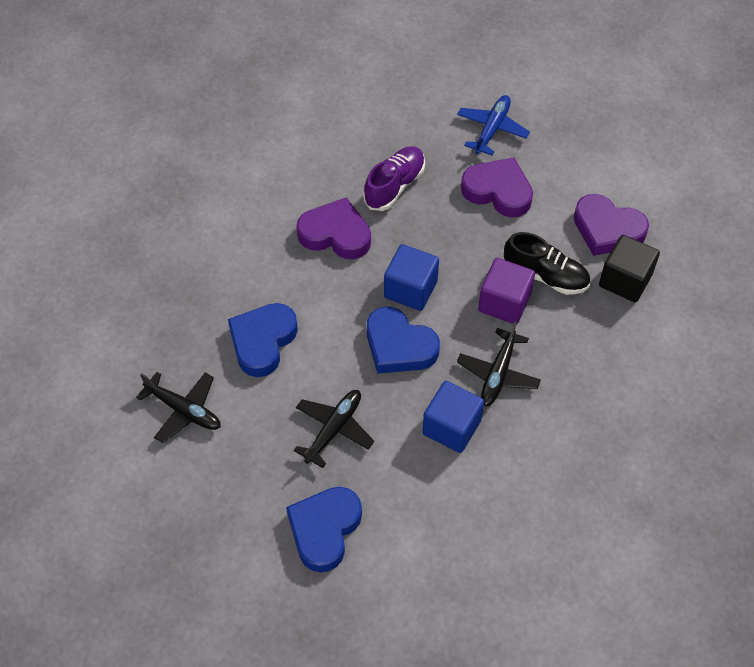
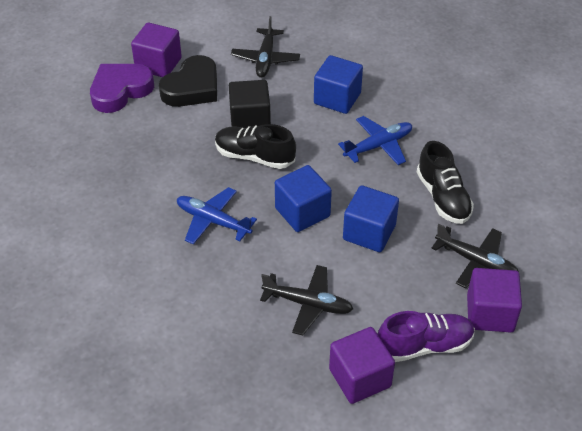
black heart: none = 0 -> [159,55,217,107] = 1
black shoe: [504,232,590,295] = 1 -> [215,124,296,169] [417,141,474,224] = 2
blue cube: [384,244,439,311] [422,381,484,453] = 2 -> [275,165,332,232] [314,55,363,114] [343,185,399,252] = 3
blue heart: [228,303,298,377] [286,487,362,572] [367,307,440,374] = 3 -> none = 0
blue plane: [457,95,530,155] = 1 -> [177,187,257,245] [338,116,412,165] = 2
purple cube: [478,258,535,324] = 1 -> [131,23,182,77] [329,327,395,404] [467,268,522,332] = 3
purple heart: [296,197,371,259] [461,157,533,218] [574,194,649,256] = 3 -> [90,64,154,113] = 1

